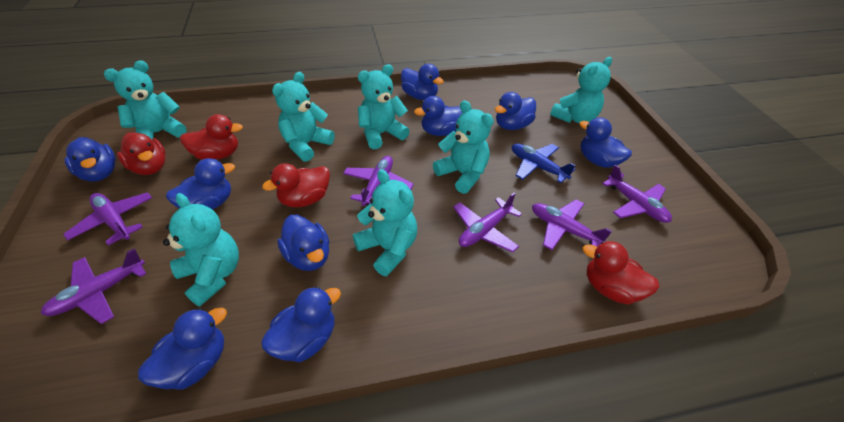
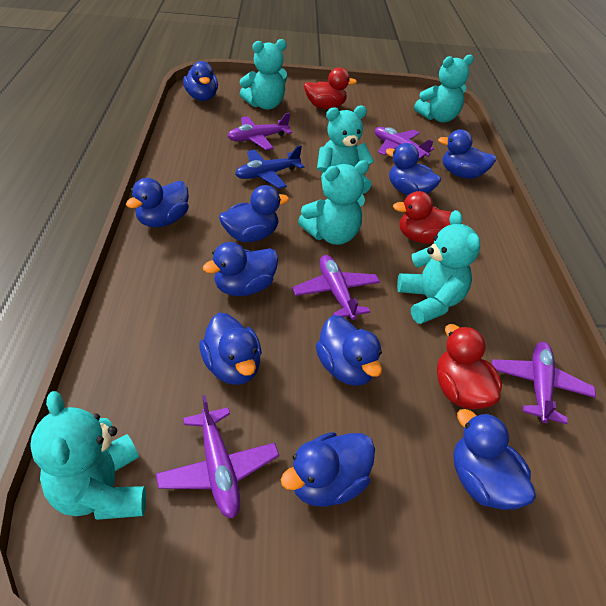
blue duck: [64,137,116,182] [138,308,227,390] [166,158,235,210] [261,286,341,362] [277,215,330,271] [401,64,444,100] [414,96,463,136] [495,92,536,130] [579,117,632,168] = 9 -> [126,178,189,228] [183,61,218,101] [199,313,262,385] [203,242,278,296] [219,185,289,242] [281,432,375,507] [316,315,382,386] [386,143,441,195] [438,129,497,179] [453,409,536,510] = 10
purple plane: [41,249,146,324] [63,192,152,246] [343,156,414,206] [453,192,522,253] [532,199,612,250] [602,165,672,223] = 6 -> [156,395,279,518] [227,113,292,150] [292,255,380,320] [375,127,434,160] [492,342,596,424] = 5
red duck: [117,132,166,175] [180,114,243,160] [262,163,330,208] [583,241,660,304] = 4 -> [304,67,357,109] [393,191,451,244] [437,324,502,409] = 3
turquoise teddy bear: [104,60,187,139] [163,193,239,307] [272,72,335,162] [353,169,417,276] [358,64,410,149] [433,100,494,194] [550,57,612,123] = 7 -> [30,391,146,520] [239,39,287,110] [298,160,369,245] [317,105,374,197] [397,210,480,324] [414,55,474,123] = 6

